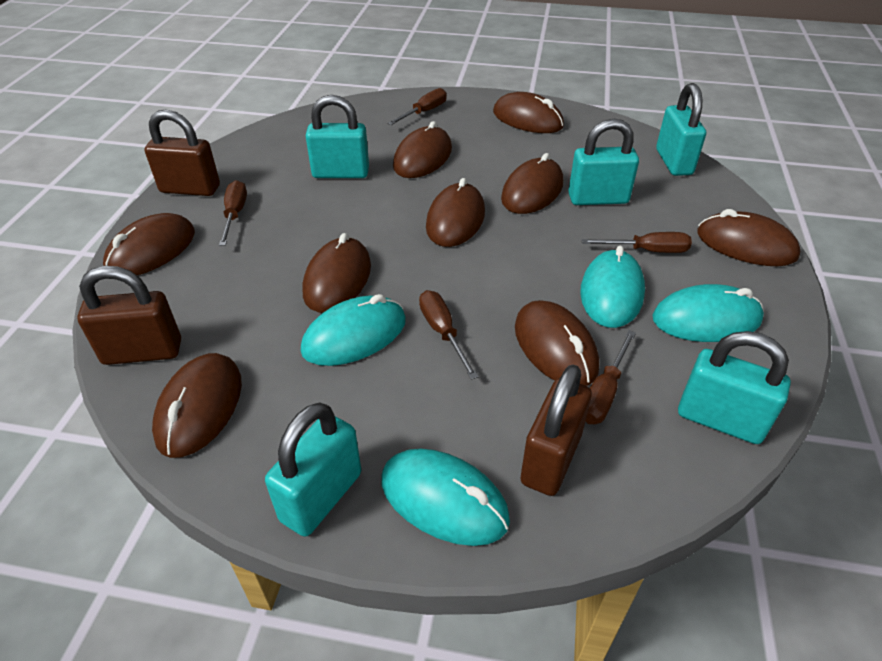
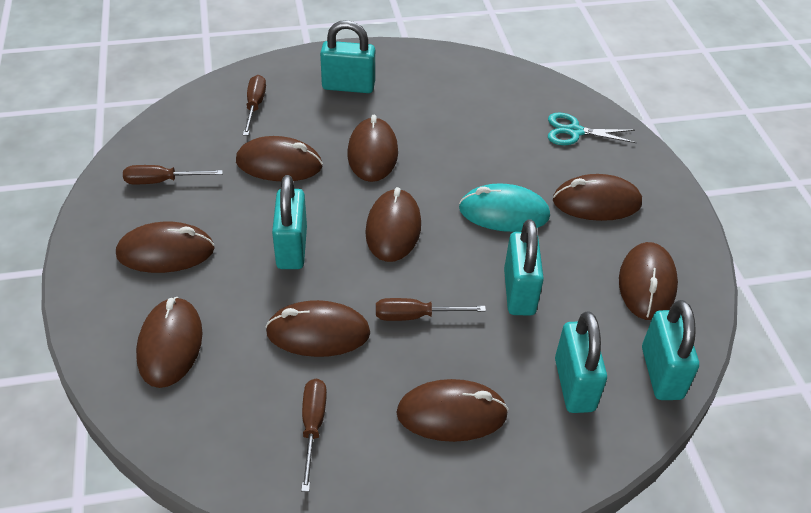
brown padlock: [77,266,181,365] [145,109,220,196] [520,365,592,496] = 3 -> none = 0
brown screwdriver: [219,180,247,246] [387,88,447,125] [419,290,478,380] [581,232,692,253] [585,330,636,424] = 5 -> [123,165,223,184] [243,75,266,136] [301,379,327,492] [376,298,486,321] = 4
turquoise mouse: [301,294,406,366] [381,449,510,546] [580,246,645,328] [652,284,764,342] = 4 -> [459,183,550,232] = 1
turquoise scissors: none = 0 -> [548,113,637,145] = 1

